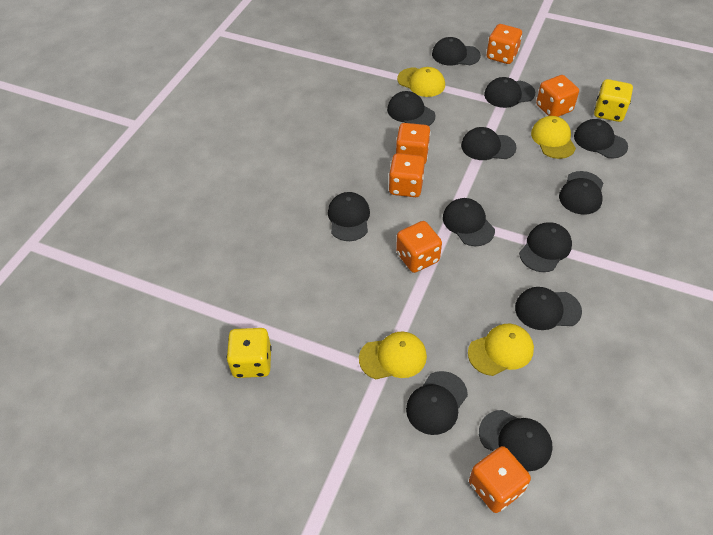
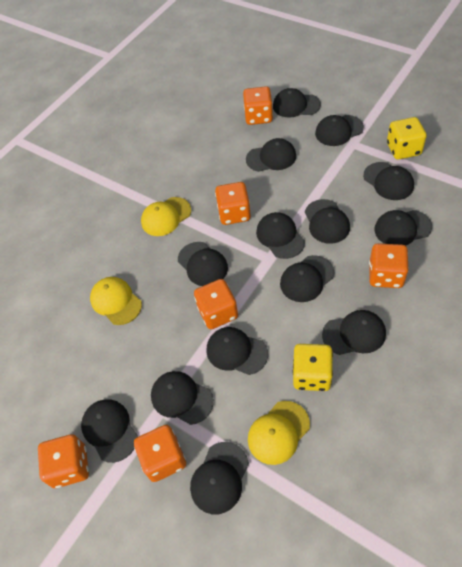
black cap: [328,192,370,241] [387,91,435,126] [406,371,468,435] [432,37,481,66] [443,198,495,246] [461,127,517,160] [479,410,552,471] [484,77,535,108] [515,287,582,330] [519,222,572,272] [559,171,603,215] [574,119,628,158] = 12 -> [81,399,138,463] [151,371,214,425] [178,242,228,286] [190,442,249,514] [207,327,268,375] [246,138,296,172] [256,212,305,259] [273,88,321,118] [280,255,335,302] [305,199,350,244] [315,115,364,146] [322,310,386,355] [363,162,414,200] [375,210,432,246] = 14
yellow cap: [359,332,427,379] [397,67,445,97] [468,324,534,376] [531,116,576,159] = 4 -> [90,277,142,325] [141,197,191,236] [248,401,310,465] = 3

